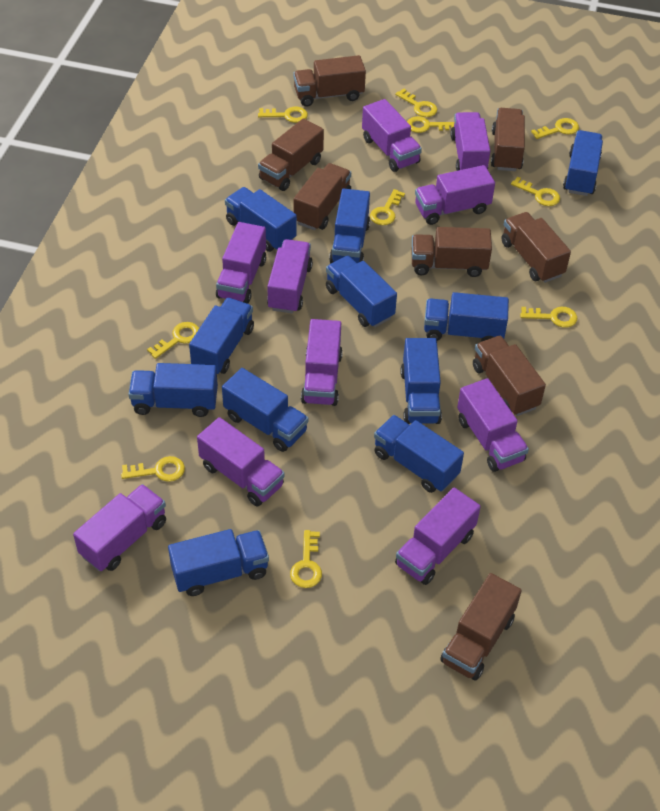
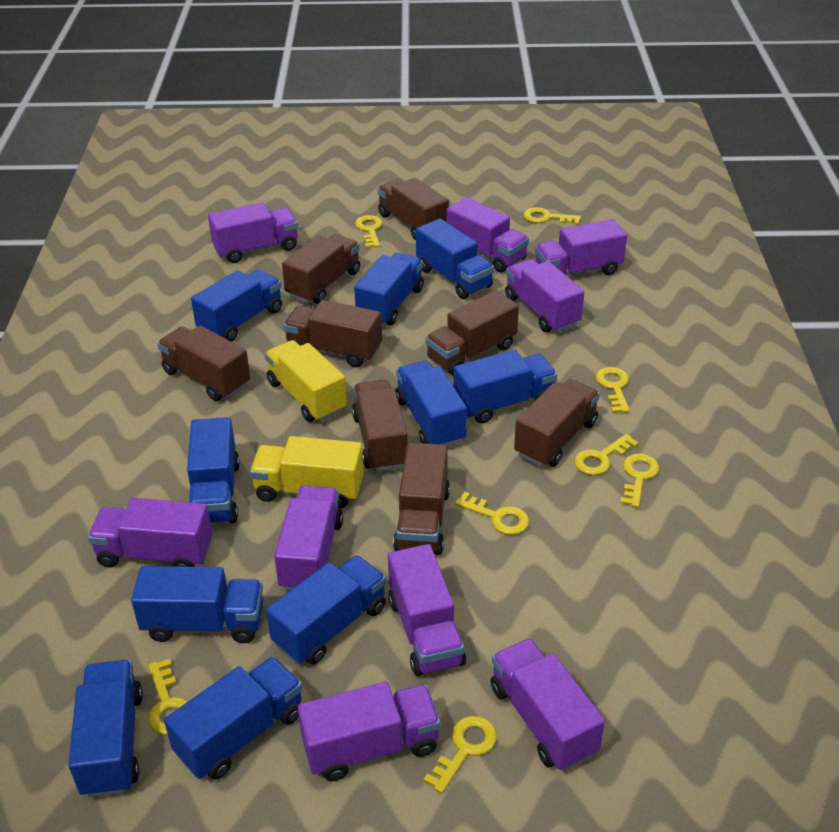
blue truck: [129,363,218,417] [168,529,269,596] [189,298,254,374] [222,368,308,452] [225,187,297,252] [326,256,397,327] [329,188,370,263] [374,415,464,493] [400,338,442,424] [424,292,509,341] [563,130,603,196] = 11 -> [68,660,143,798] [131,566,263,643] [164,656,303,780] [187,417,240,523] [191,270,282,342] [266,555,386,665] [354,253,424,325] [396,360,467,446] [416,219,494,299] [453,350,557,423] = 10
purple truck: [73,484,166,571] [197,417,285,507] [216,222,266,304] [267,239,313,313] [301,319,343,406] [362,99,422,172] [395,487,481,585] [415,165,495,225] [450,112,490,171] [457,378,529,472] = 10 -> [88,498,212,567] [208,202,298,263] [274,486,343,591] [298,682,441,781] [388,544,466,676] [446,197,529,272] [490,638,605,771] [505,259,584,332] [535,219,627,276] = 9
yellow key: [121,456,185,482] [147,322,199,359] [258,107,308,123] [290,530,322,588] [370,189,405,225] [395,88,438,117] [407,116,454,133] [511,177,560,206] [520,307,577,328] [531,118,579,139] = 10 -> [148,658,188,735] [355,215,383,248] [423,716,497,793] [455,492,529,535] [524,207,581,225] [574,434,639,475] [596,367,630,413] [620,454,659,508] = 8
yellow truck: none = 0 -> [250,436,364,509] [265,340,347,422] = 2

